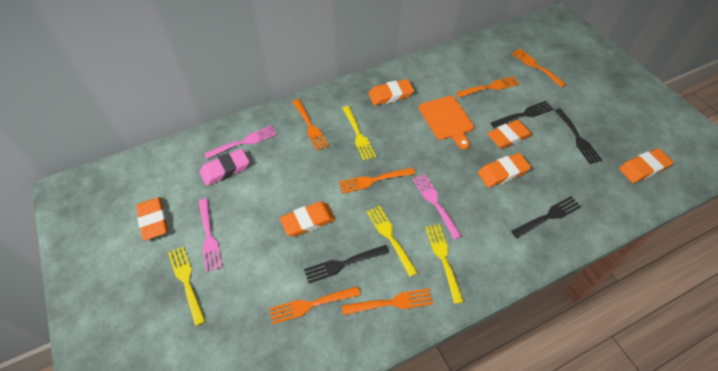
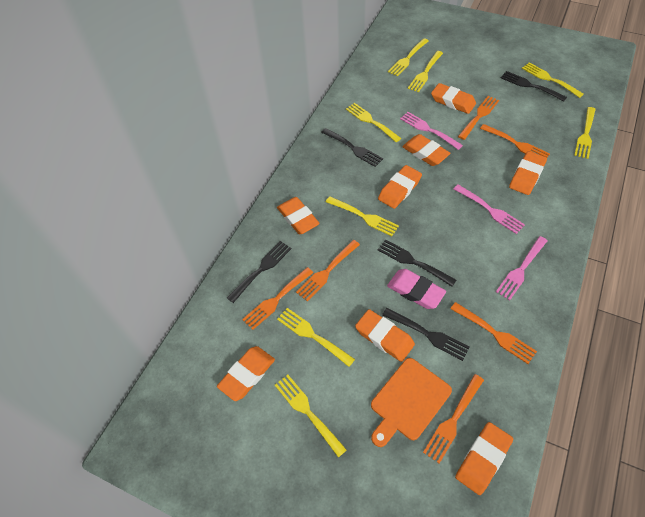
black fork: [304,245,389,283] [491,101,554,128] [511,196,581,238] [554,108,602,164] = 4 -> [227,241,291,303] [321,128,383,167] [378,239,456,287] [382,308,470,361] [501,71,567,101] = 5
orange eraser: [136,197,168,241] [280,202,336,237] [369,79,414,105] [478,153,531,188] [487,120,533,149] [619,148,674,183] = 6 -> [217,346,275,401] [277,197,320,234] [355,309,415,362] [378,165,422,209] [402,134,451,166] [431,83,476,114] [455,422,513,495] [509,151,547,195] = 8
yellow fork: [168,246,205,326] [342,106,376,161] [367,206,418,277] [425,224,464,304] = 4 -> [275,375,347,457] [277,308,355,367] [326,196,399,236] [346,103,401,142] [388,38,429,76] [408,51,443,92] [522,62,584,98] [574,107,596,159] = 8

